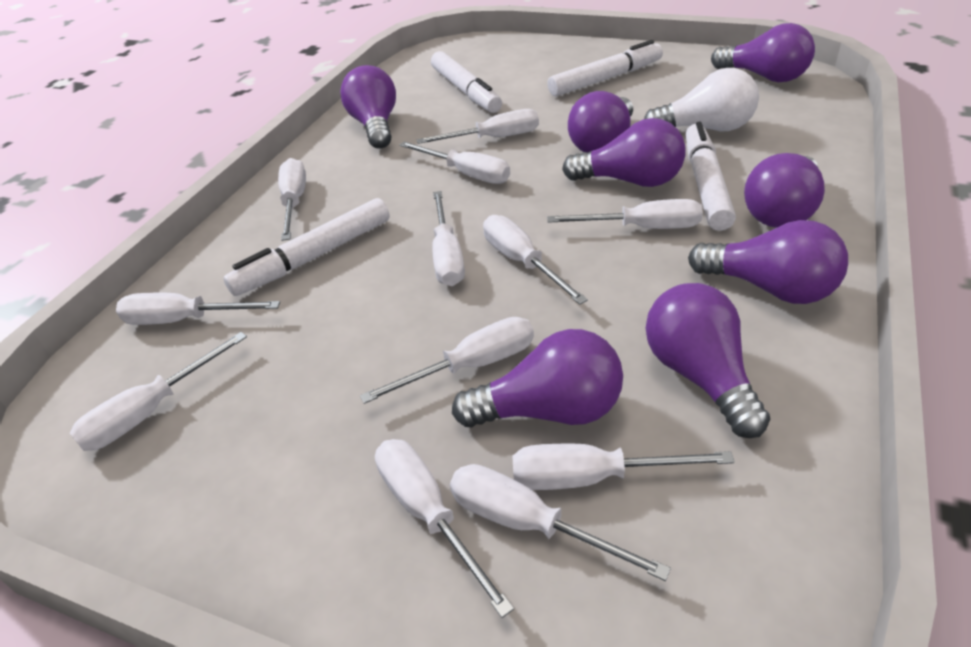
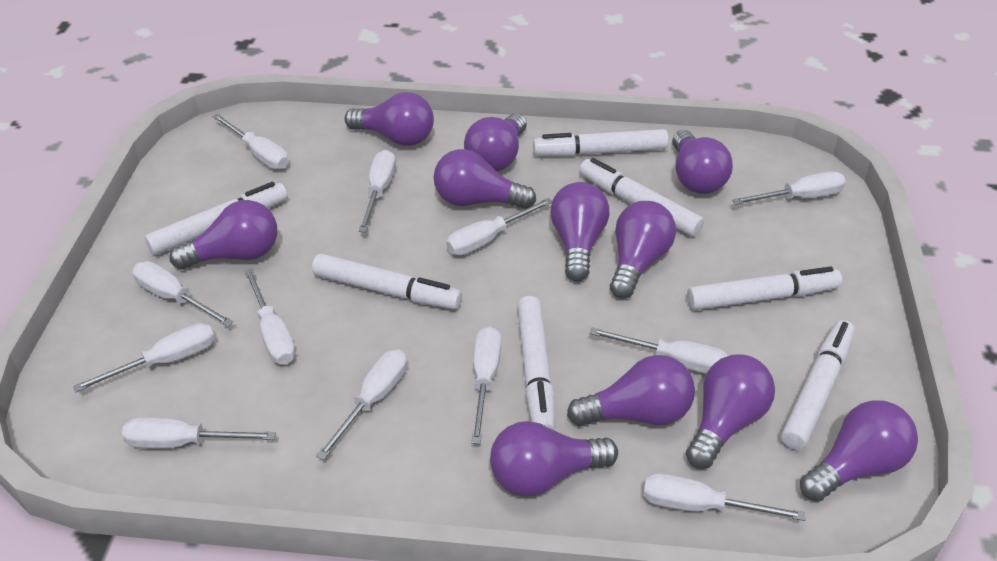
purple light bulb: [340,65,396,149] [452,329,623,427] [562,118,685,187] [568,91,633,153] [645,283,770,438] [688,220,848,304] [711,23,815,82] [744,153,825,228] = 8 -> [169,200,277,270] [344,92,434,146] [434,149,536,209] [464,113,527,172] [490,421,618,497] [550,182,609,281] [567,355,695,426] [610,201,676,299] [672,130,733,194] [686,355,775,469] [800,400,918,502] = 11
white light bulb: [644,68,759,132] = 1 -> none = 0
white marker: [223,198,390,296] [431,51,502,113] [547,40,663,96] [686,122,736,231] = 4 -> [145,182,288,255] [312,254,462,309] [517,296,555,430] [533,129,669,156] [579,158,704,237] [687,266,842,310] [781,320,855,450] = 7

